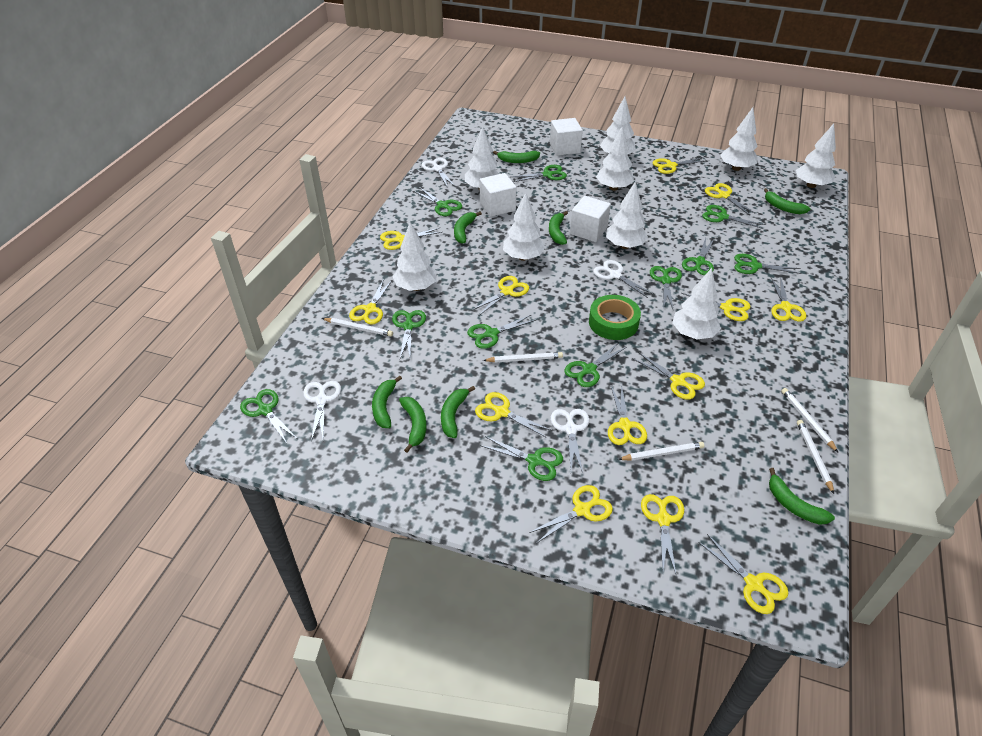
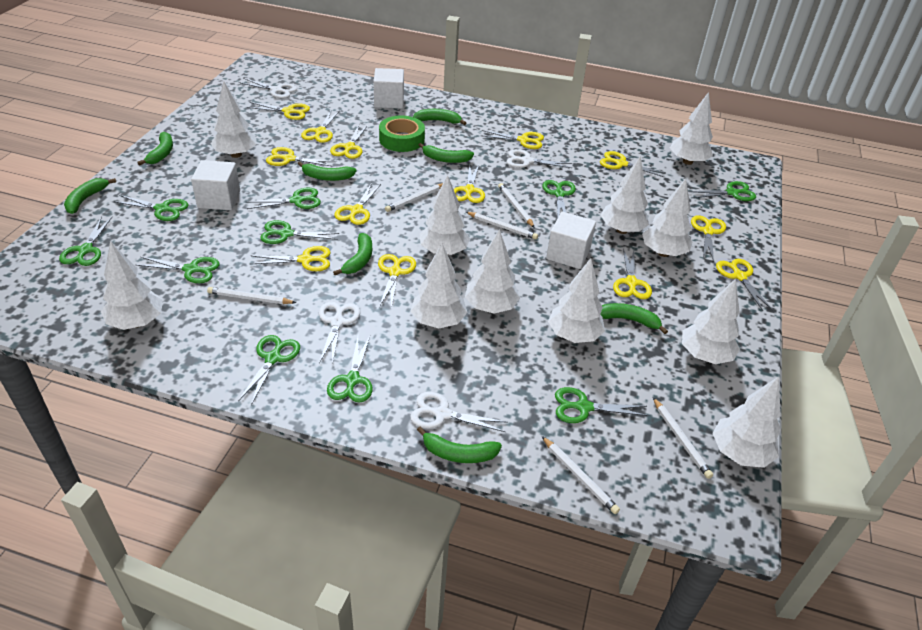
green scissors: [240,389,298,444] [392,310,426,360] [413,187,462,216] [467,314,536,349] [480,436,563,481] [512,165,567,182] [564,342,627,387] [650,266,682,311] [682,238,715,275] [702,205,765,229] [734,254,802,274] = 11 -> [59,217,112,266] [113,195,189,221] [136,257,220,283] [238,335,300,405] [247,187,321,209] [260,220,339,244] [327,336,373,403] [542,180,576,219] [555,387,649,423] [688,181,756,201] = 10
white pencil: [322,318,393,336] [483,352,563,363] [618,442,704,461] [781,388,839,453] [797,420,834,494] = 5 -> [207,287,296,304] [385,183,443,212] [466,212,538,240] [498,183,535,228] [542,436,620,514] [653,397,713,479] = 6
white tree: [393,223,437,291] [465,126,499,190] [503,193,545,261] [596,125,634,191] [600,97,636,155] [606,181,648,249] [672,268,721,339] [720,107,758,171] [796,124,836,188] = 9 -> [101,241,163,330] [211,81,256,158] [411,243,468,328] [419,175,470,255] [465,229,520,313] [548,258,605,343] [601,157,649,234] [642,178,692,257] [670,92,713,165] [682,279,740,364] [713,376,781,468] = 11

